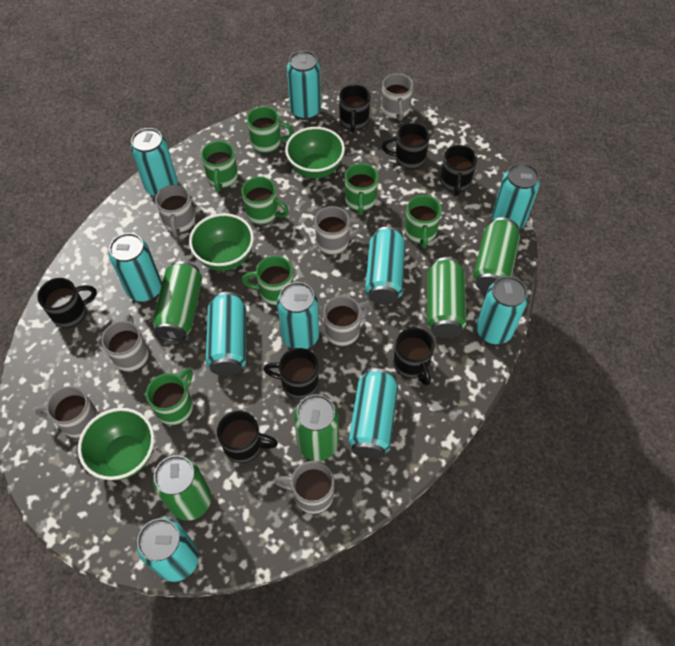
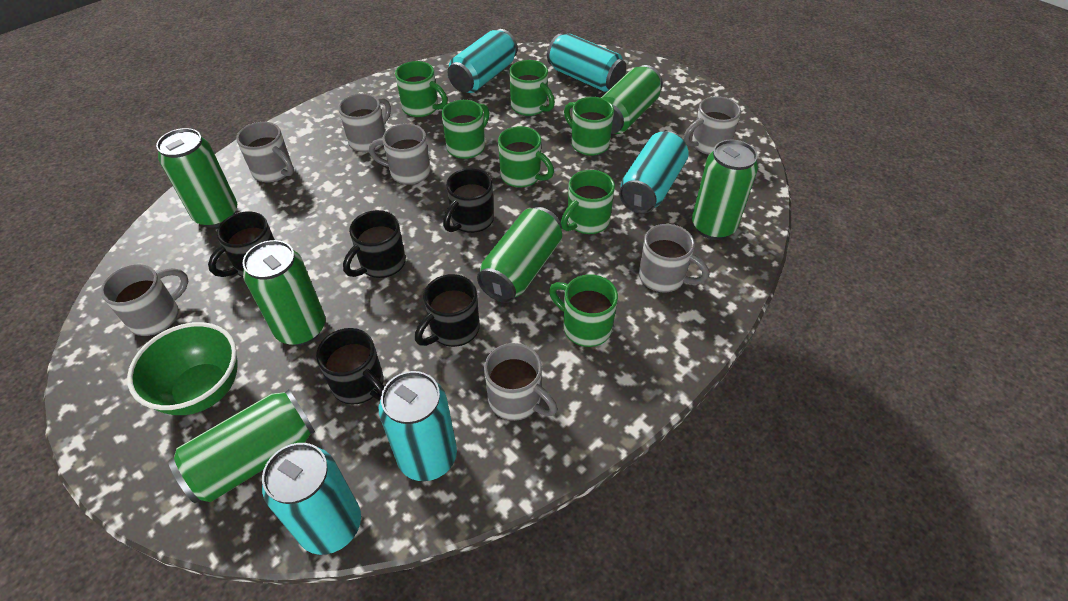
black mug: [37,278,97,328] [217,411,278,463] [263,348,319,399] [339,85,371,133] [382,123,430,169] [393,327,434,386] [440,145,477,196] = 7 -> [208,211,275,277] [316,328,384,405] [343,210,406,278] [415,274,479,347] [443,168,494,233] = 5
green bowl: [78,408,154,480] [189,213,254,271] [285,127,345,178] = 3 -> [127,322,238,415] = 1
green can: [153,261,202,342] [153,455,211,521] [294,394,339,461] [427,257,466,338] [473,217,520,293] = 5 -> [156,128,237,228] [168,389,315,503] [243,240,325,345] [477,207,562,303] [601,65,663,134] [692,139,758,240] = 6
turquoise can: [109,233,162,302] [131,128,178,197] [136,518,199,582] [206,292,246,376] [277,282,319,349] [287,50,321,120] [348,368,398,459] [365,227,406,305] [476,276,528,344] [492,163,540,230] = 10 -> [262,443,361,555] [379,371,457,481] [448,29,518,93] [547,33,626,92] [619,131,689,214] = 5

